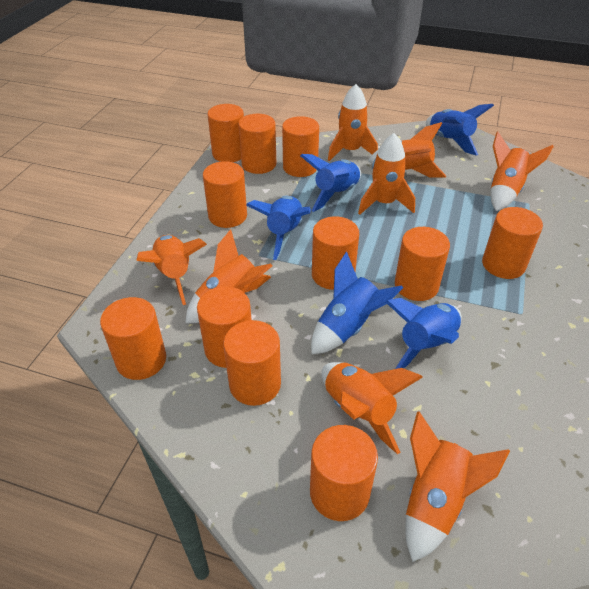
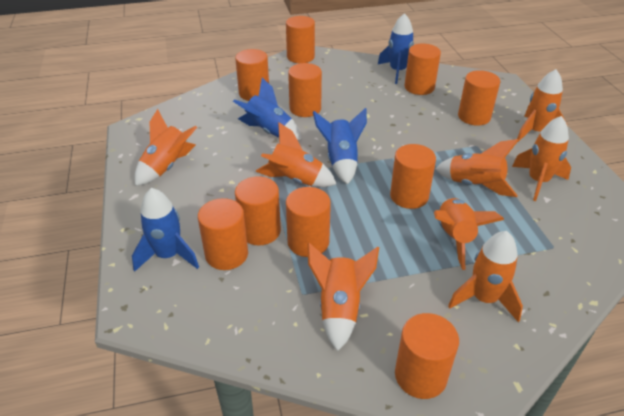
blue rocket: [246,196,311,260] [300,154,361,212] [311,252,403,354] [385,298,462,369] [426,104,494,156] = 5 -> [132,188,199,272] [233,78,302,141] [313,108,367,185] [378,13,414,84] = 4
orange cylinder: [100,297,166,380] [197,286,251,368] [203,161,247,228] [207,104,244,162] [223,320,281,406] [238,114,276,174] [282,116,319,177] [310,425,378,521] [312,216,359,290] [395,227,450,301] [482,207,543,279] = 11 -> [198,198,248,270] [235,49,269,101] [235,176,281,245] [286,16,315,63] [286,187,331,257] [288,63,322,117] [390,144,436,209] [395,313,459,399] [404,44,441,95] [458,70,500,126] = 10

